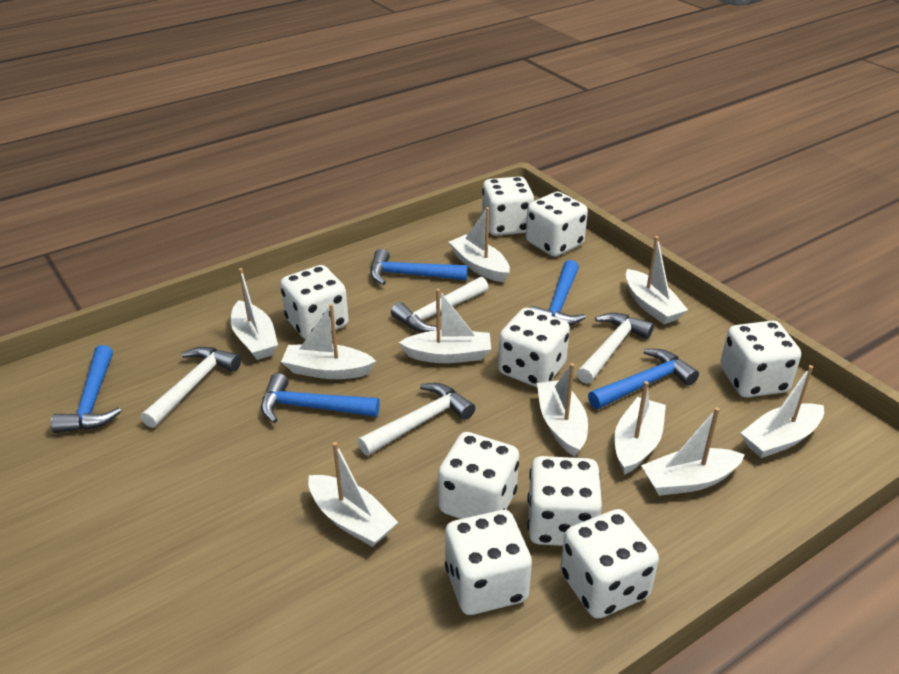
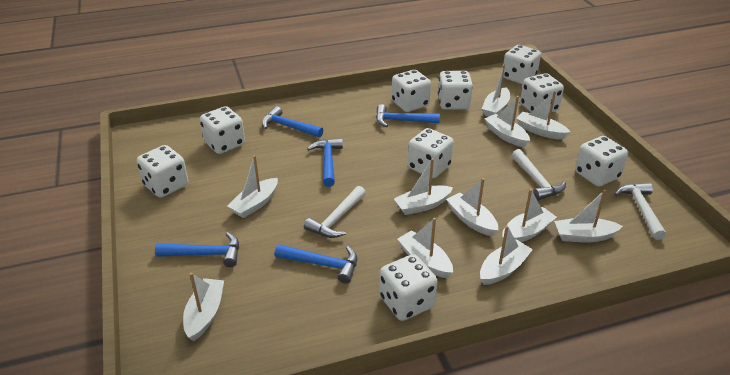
white boat: [231,268,278,360] [281,304,376,379] [308,442,398,547] [399,289,491,363] [449,207,510,282] [537,363,588,457] [614,381,666,475] [626,236,688,324] [641,407,745,496] [741,365,824,458] = 10 -> [183,273,224,341] [227,155,278,218] [394,158,453,215] [397,218,453,278] [446,178,498,236] [480,226,533,285] [482,65,510,117] [485,96,530,147] [502,189,557,242] [516,91,571,139] [554,190,623,243] = 11
white hammer: [141,347,241,428] [357,383,475,456] [391,277,489,333] [577,313,654,384] = 4 -> [304,186,366,238] [512,149,566,200] [615,183,666,240] = 3

